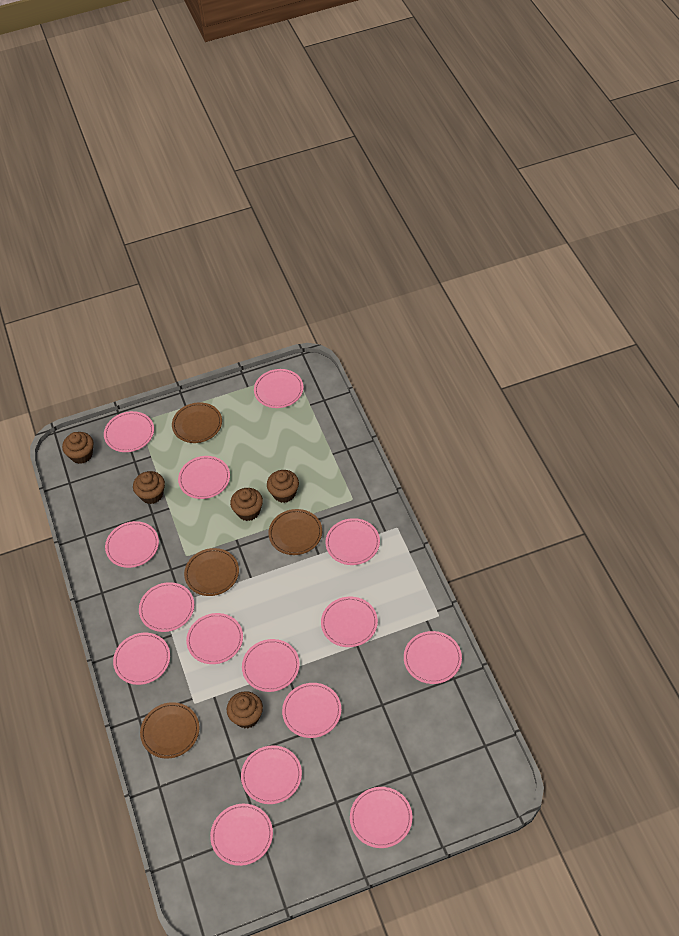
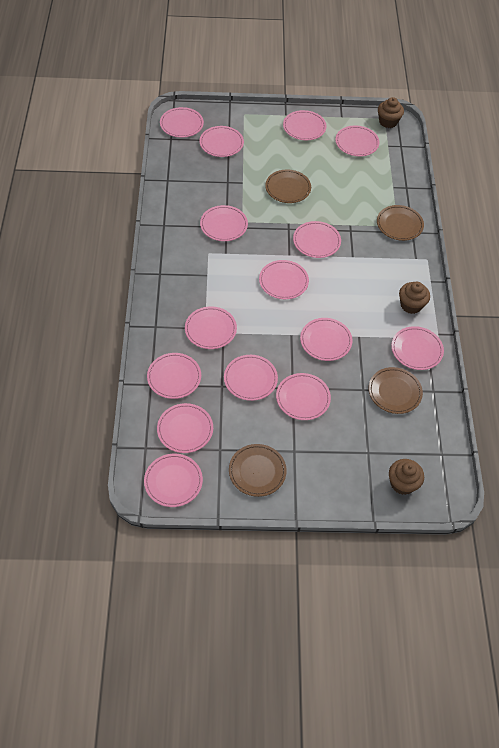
brown cupcake: [62,432,94,464] [133,471,165,504] [227,691,263,728] [230,488,263,521] [267,470,299,503] = 5 -> [378,97,404,128] [389,459,424,495] [399,282,430,314] = 3

